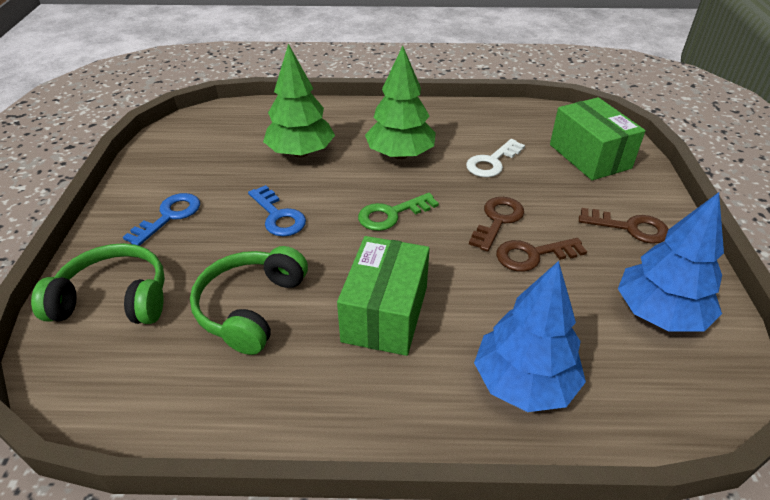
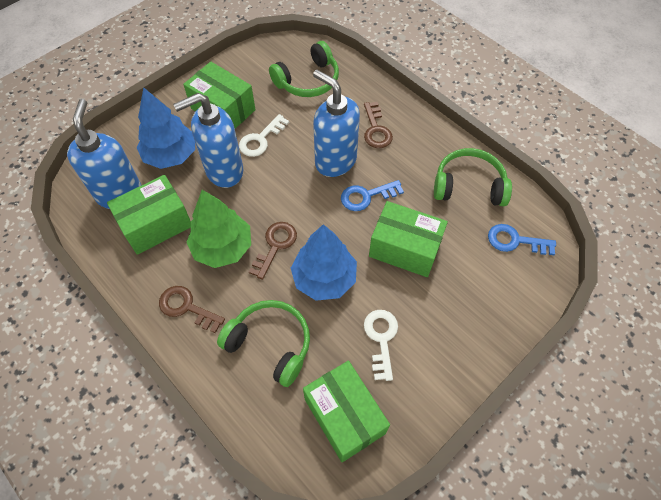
blue soap dispenser: none = 0 -> [67,99,142,209] [173,93,243,188] [313,70,360,177] = 3
green box: [337,236,430,356] [550,97,646,180] = 2 -> [107,175,191,255] [183,61,256,129] [303,361,390,462] [369,201,448,277] = 4
green headphones: [31,243,165,324] [190,246,308,355] = 2 -> [217,300,310,387] [269,41,339,97] [434,148,512,206] = 3
green key: [358,193,439,231] = 1 -> none = 0
green tree: [263,44,335,157] [365,46,436,159] = 2 -> [186,190,251,268] = 1
white key: [466,139,525,177] = 1 -> [239,114,289,157] [364,310,398,381] = 2

